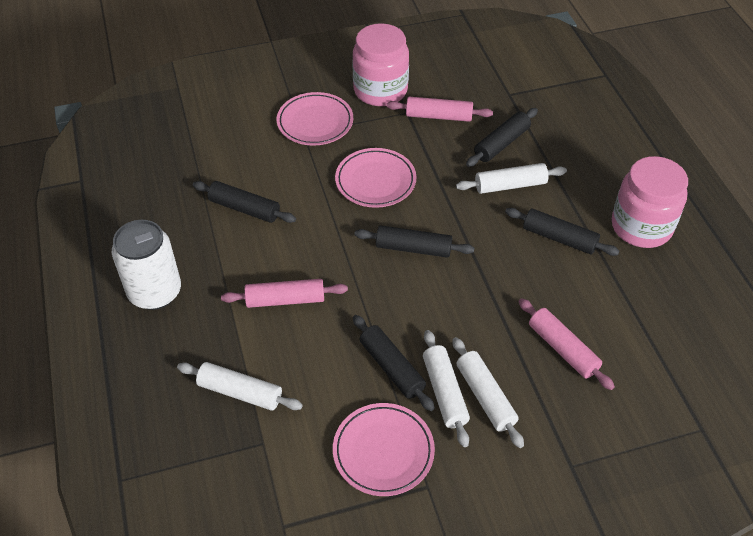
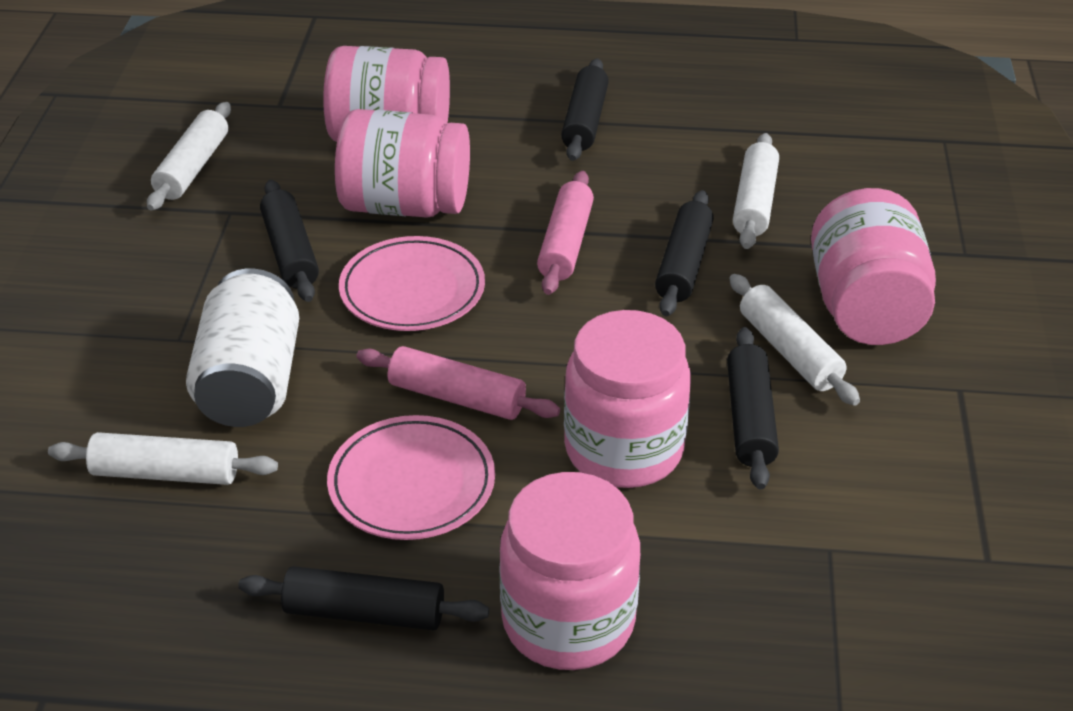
pink jar: [353,24,409,106] [612,156,688,248] = 2 -> [323,46,450,142] [335,109,470,218] [499,472,640,670] [564,310,691,488] [811,188,936,345] = 5
pink plate: [277,92,353,146] [333,403,435,496] [335,148,417,208] = 3 -> [327,415,495,540] [339,236,485,331] = 2
pink rolling pin: [221,279,348,308] [386,97,493,122] [519,298,615,390] = 3 -> [356,346,560,420] [537,171,594,295] = 2

